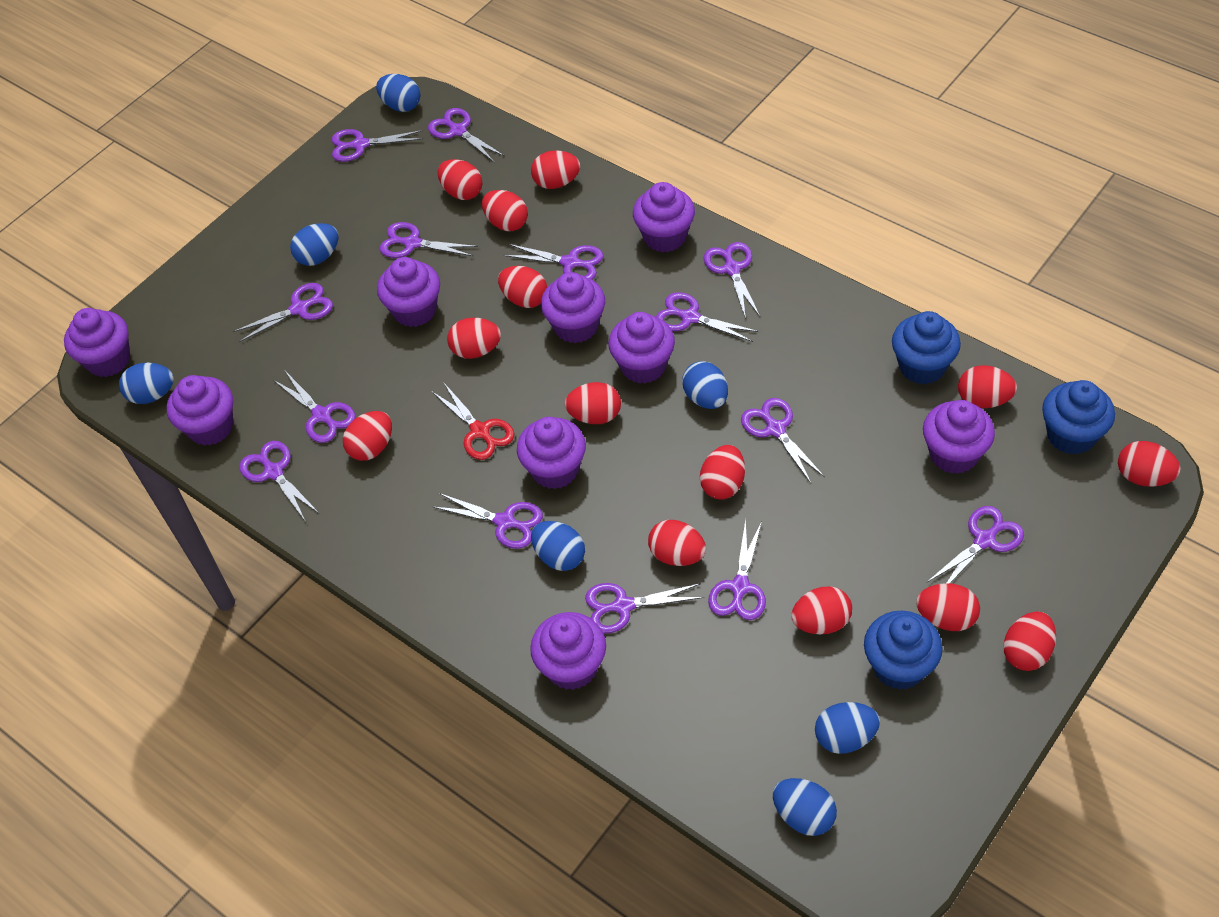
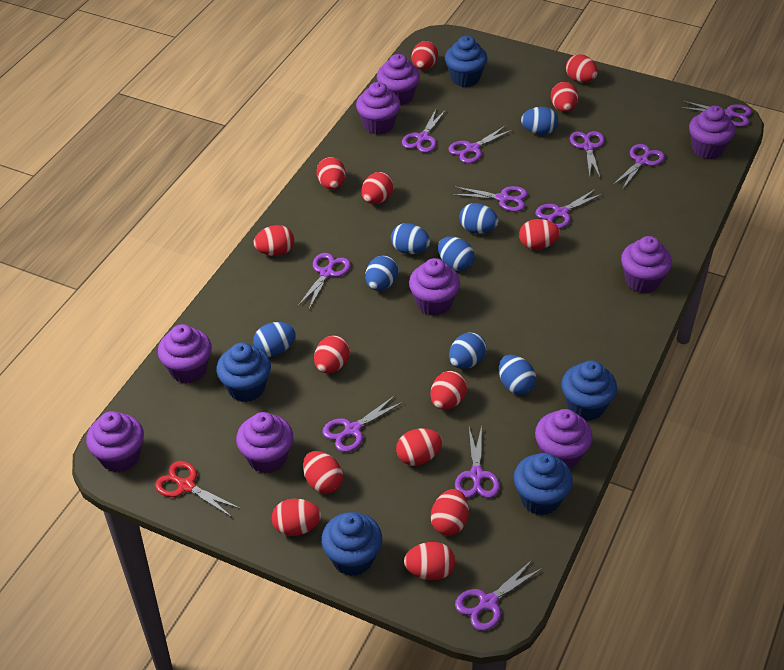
blue cupcake: [864,611,942,690] [892,311,961,384] [1042,380,1115,455] = 3 -> [216,342,271,402] [321,512,382,576] [445,36,487,87] [514,453,573,515] [561,360,617,421] = 5
blue egg: [119,363,174,404] [290,223,339,266] [376,74,421,112] [531,521,585,571] [682,361,728,409] [773,778,837,836] [815,702,880,754] = 7 -> [253,322,296,357] [365,256,398,291] [391,223,430,254] [438,236,475,271] [449,332,487,369] [459,203,499,234] [499,355,536,395] [521,107,558,135] = 8
purple scissors: [233,283,333,342] [239,441,320,522] [273,371,356,443] [332,129,423,162] [380,222,478,258] [428,108,505,163] [432,493,543,549] [504,244,604,280] [585,583,704,634] [656,292,759,342] [703,242,760,319] [708,519,766,620] [741,398,825,483] [926,506,1024,584] = 14 -> [298,253,351,309] [322,396,403,452] [402,109,446,153] [448,125,512,163] [451,186,528,212] [455,426,500,498] [455,559,543,631] [535,189,604,229] [570,131,605,177] [613,144,665,190] [680,101,752,127] = 11

